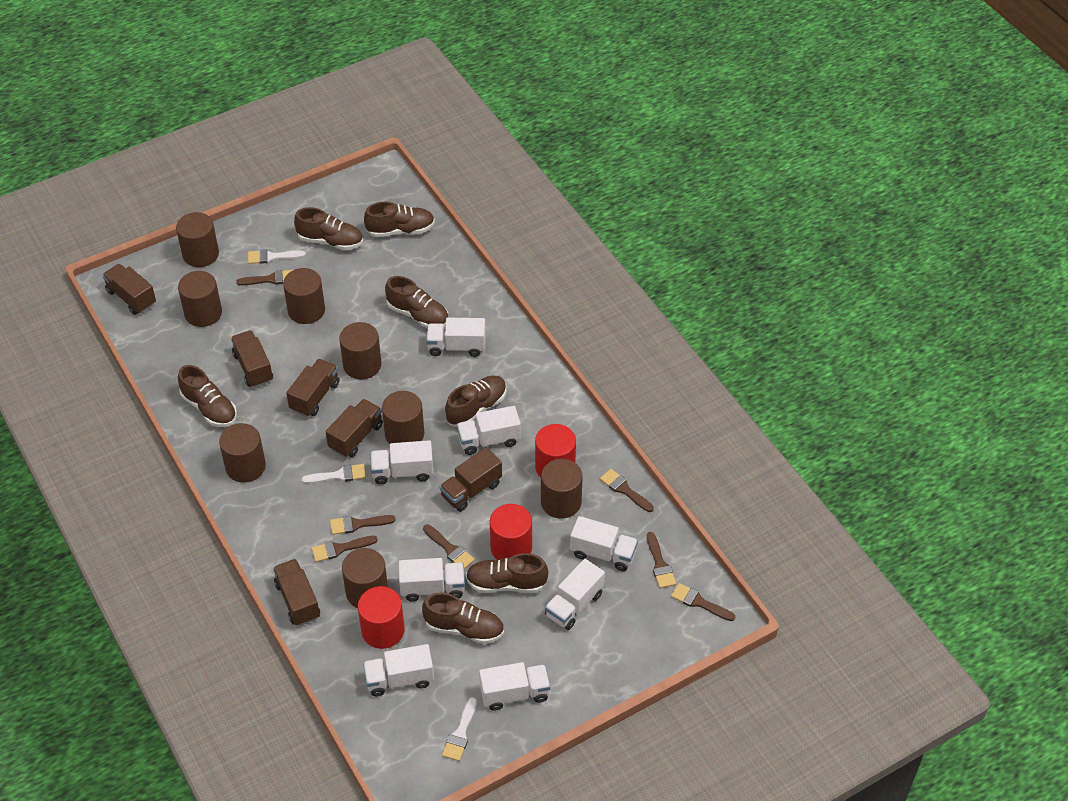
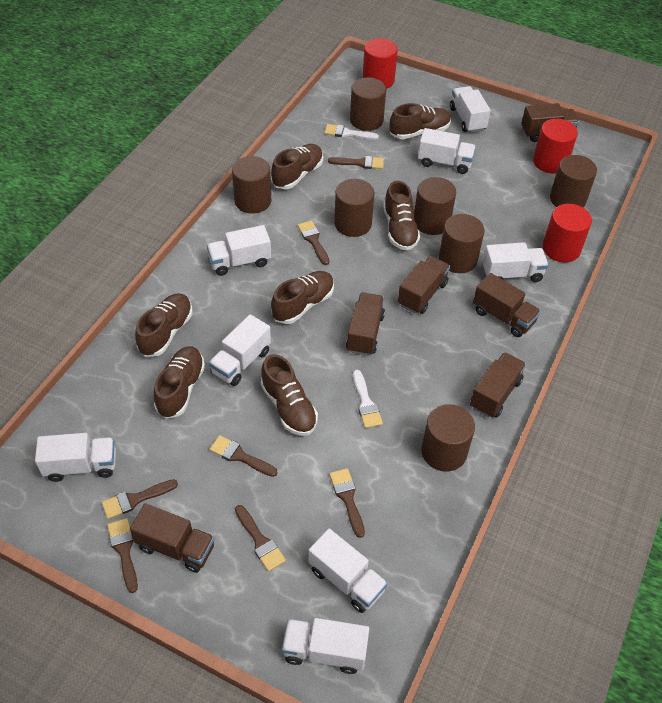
brown cylinder: [176,212,219,267] [178,271,222,327] [219,423,266,483] [283,268,325,324] [339,322,381,379] [342,548,388,608] [382,391,424,444] [541,459,583,519] = 8 -> [232,156,271,214] [334,179,374,237] [350,77,386,131] [414,177,456,235] [421,404,475,472] [439,214,484,273] [550,155,597,207] = 7
white brush: [248,249,306,264] [302,464,366,484] [442,697,477,761] = 3 -> [324,124,379,140] [353,370,383,428] = 2

